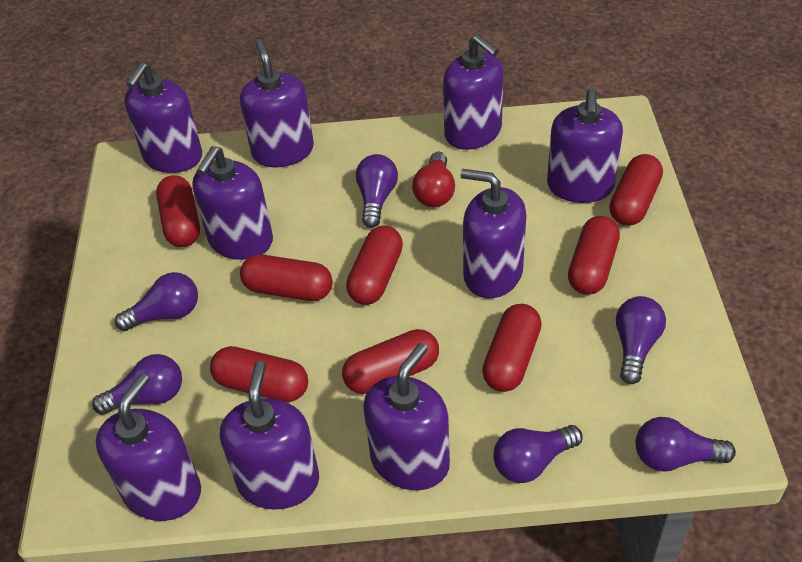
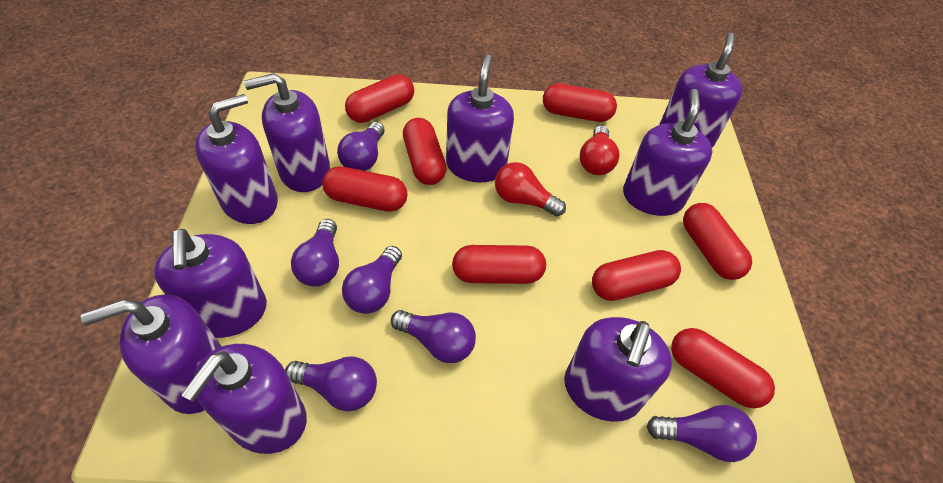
red light bulb: [412,152,455,207] = 1 -> [495,162,566,216] [580,125,619,175] = 2

